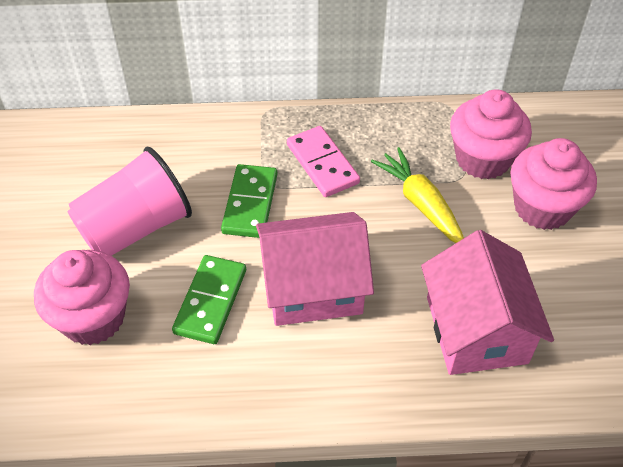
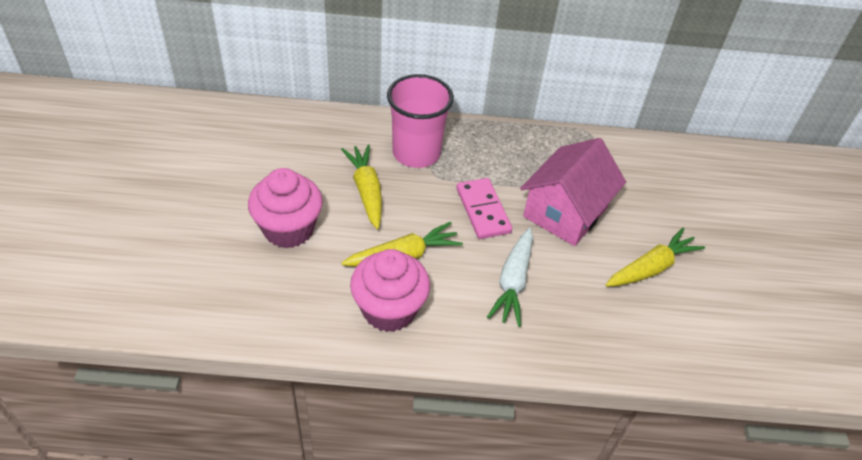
green domino: [172,255,246,344] [221,164,277,238] = 2 -> none = 0
pink cupcake: [34,250,130,345] [450,89,532,179] [510,138,597,230] = 3 -> [248,168,323,248] [350,249,430,332] = 2
pink house: [256,212,374,326] [421,230,554,375] = 2 -> [520,138,626,246] = 1
white carrot: none = 0 -> [487,227,533,327] = 1
yellow carrot: [371,147,464,243] = 1 -> [341,144,382,229] [342,222,463,267] [606,227,705,287] = 3

